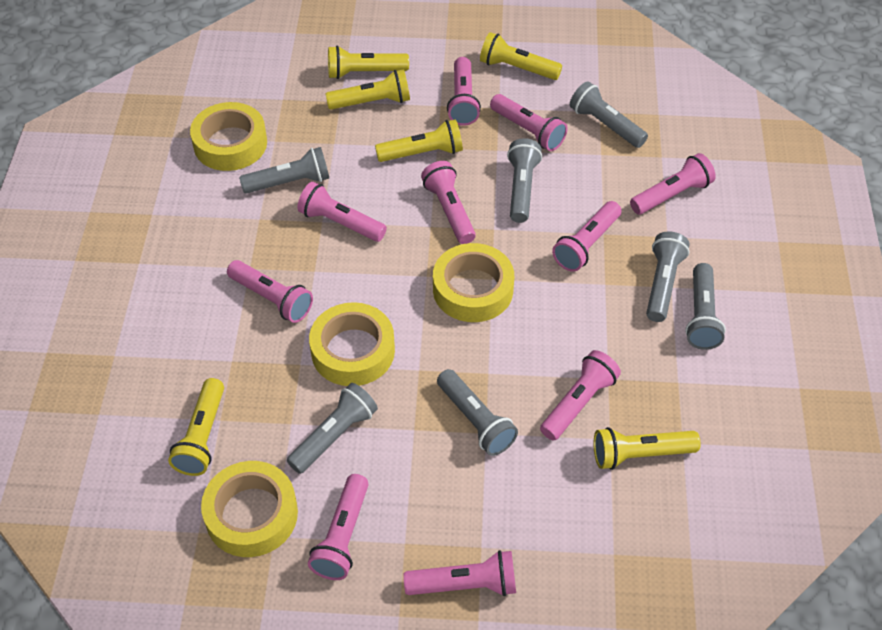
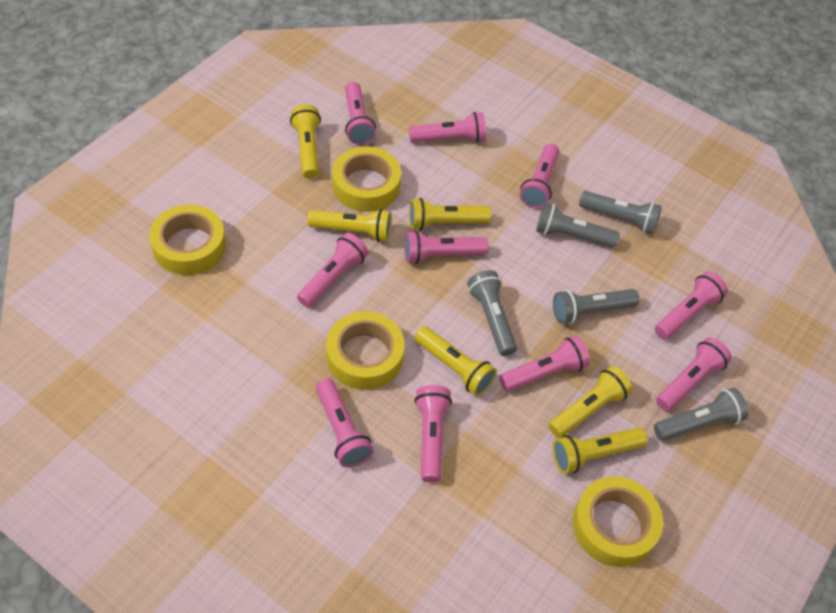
grey flashlight: [239,147,329,194] [287,383,378,474] [437,369,518,456] [507,138,542,223] [570,81,648,148] [646,232,690,322] [685,263,726,350] = 7 -> [467,270,517,356] [536,203,620,248] [553,289,640,324] [579,191,662,234] [654,388,748,441] = 5

